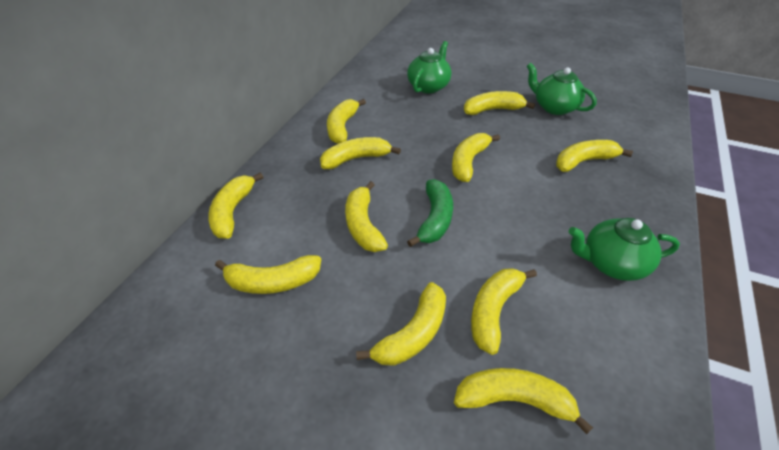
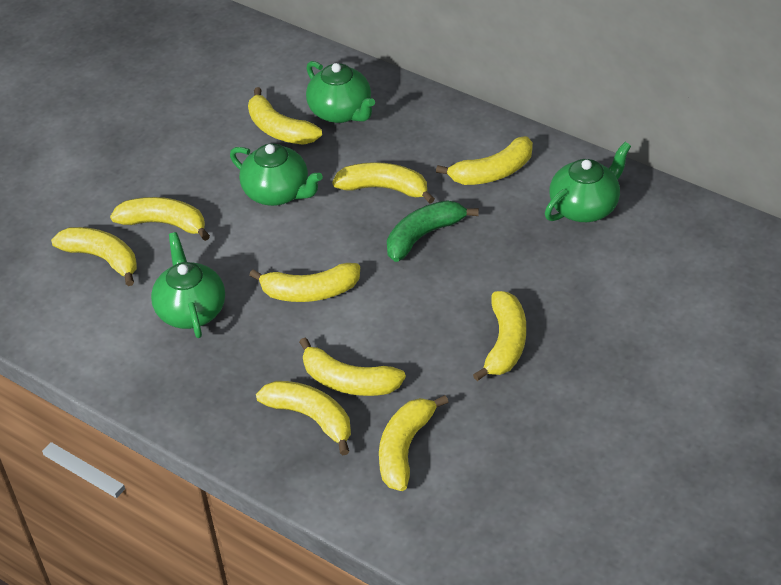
green teapot: [407,41,451,93] [527,63,597,115] [568,218,680,281] = 3 -> [151,232,225,338] [230,144,323,206] [306,61,375,123] [545,142,631,222] = 4
yellow banana: [208,172,264,239] [215,255,321,294] [320,137,401,169] [327,99,366,144] [345,181,388,252] [356,282,446,366] [452,133,500,182] [454,368,593,434] [464,91,535,115] [471,268,537,355] [556,140,633,172] = 11 -> [51,227,137,286] [110,197,210,241] [248,87,322,145] [249,263,360,302] [256,381,351,455] [299,338,406,396] [332,162,435,204] [379,395,448,491] [436,136,533,185] [473,291,526,381] = 10

